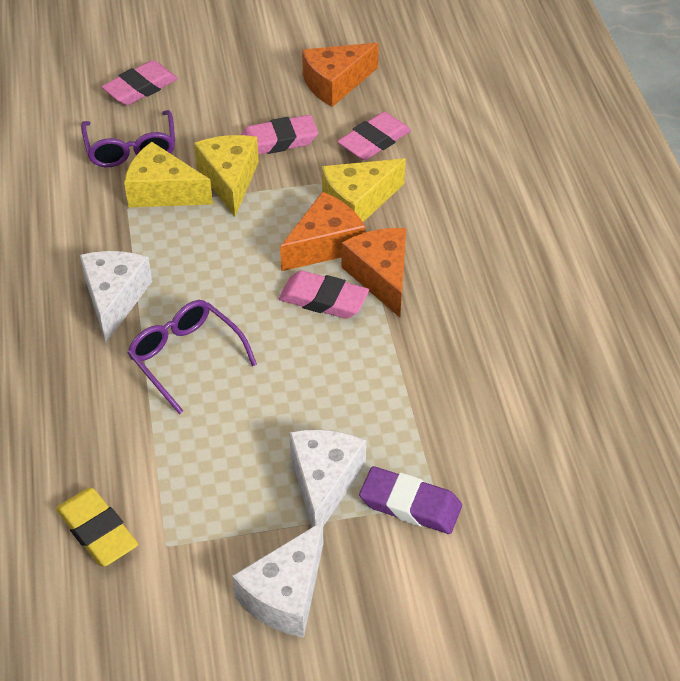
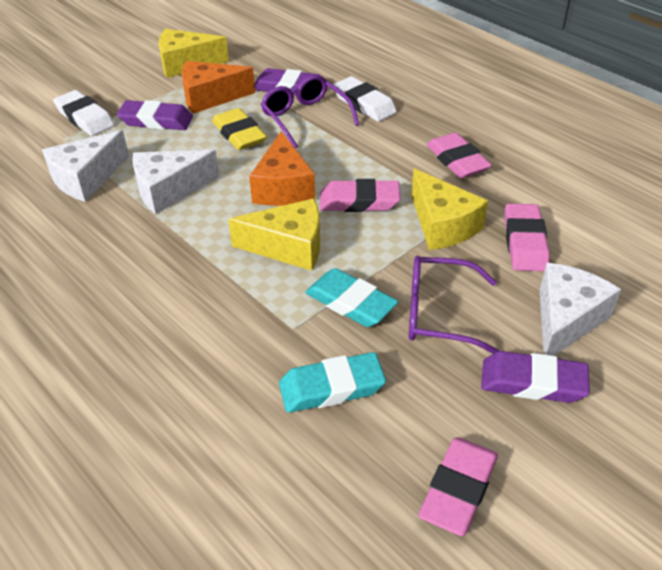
orange cheese: [280,192,366,271] [302,43,379,107] [342,228,406,317] = 3 -> [182,61,255,114] [249,131,315,206] = 2
purple eraser: [359,466,462,534] = 1 -> [117,100,193,130] [255,68,320,95] [481,351,590,403] = 3
turquoise eraser: none = 0 -> [279,352,386,413] [305,268,398,327] = 2
white eraser: none = 0 -> [53,90,115,136] [333,76,397,122] = 2

